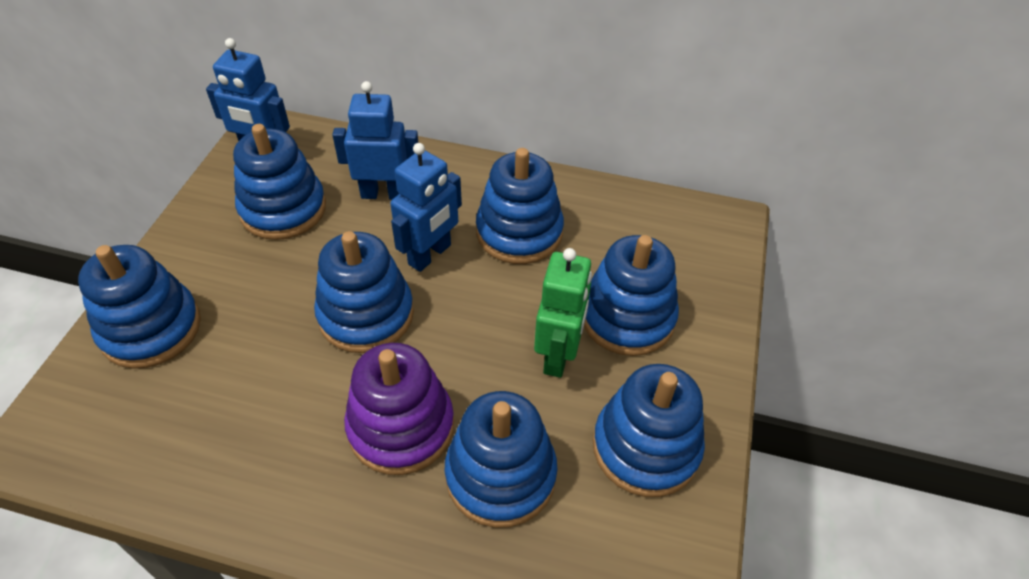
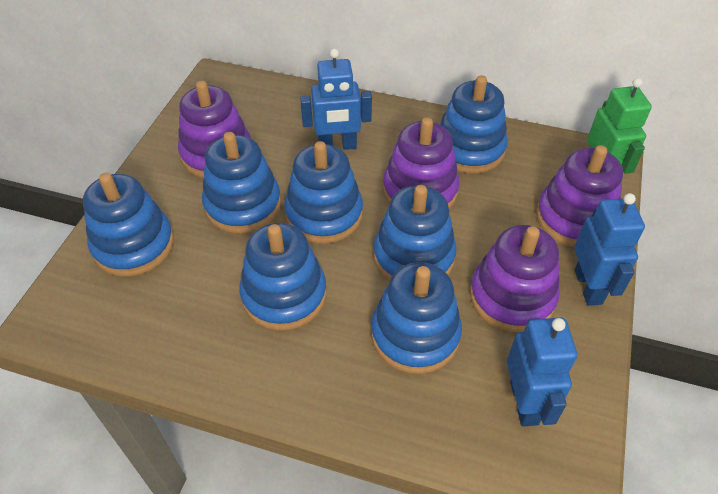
purple stacking toy: [344,343,454,475] = 1 -> [178,81,251,178] [383,117,459,209] [470,225,560,333] [536,145,623,247] = 4

